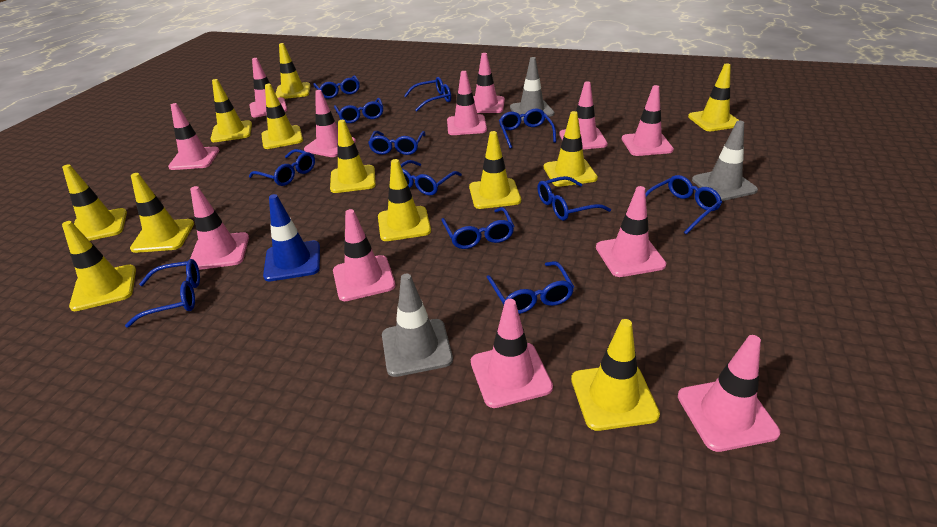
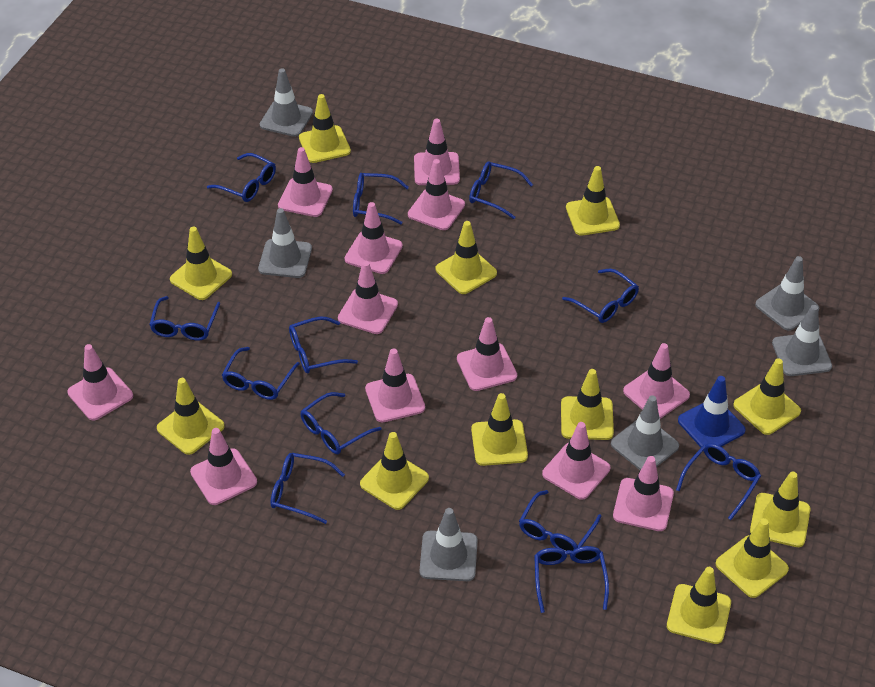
grey traffic cone: [382,274,453,377] [510,57,554,121] [692,121,758,201] = 3 -> [258,208,312,278] [260,68,313,137] [420,508,478,581] [611,395,679,471] [755,256,819,331] [772,305,832,376] = 6

